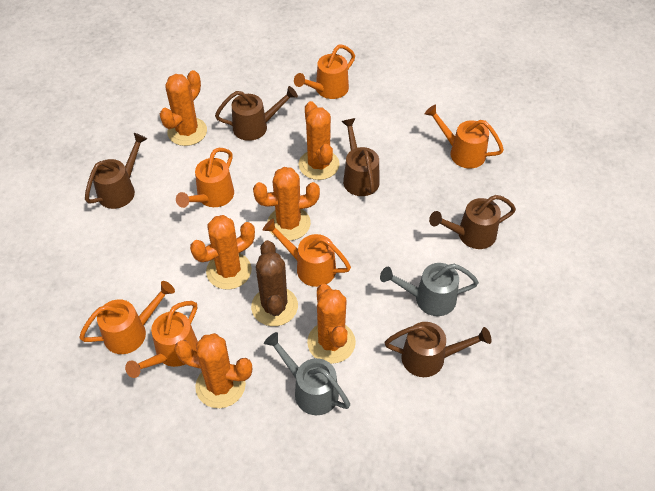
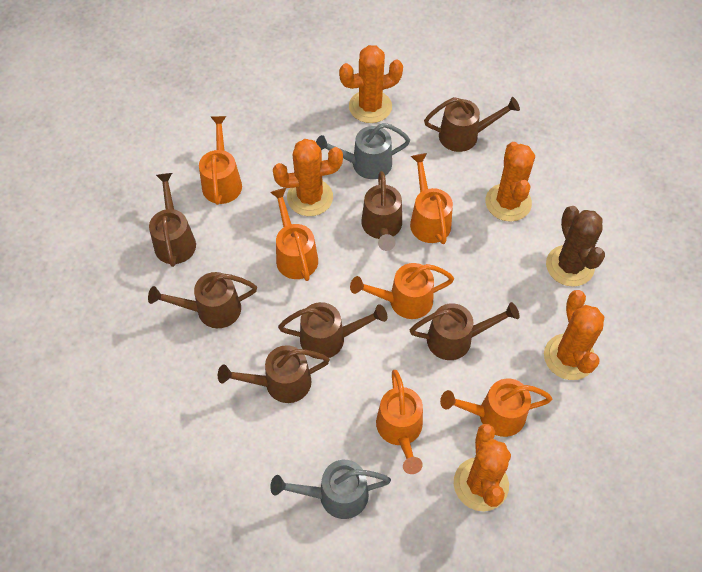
brown watering can: [85,133,147,209] [215,86,298,141] [342,118,380,196] [385,322,492,377] [429,195,516,249] = 5 -> [148,272,257,328] [149,173,196,267] [218,345,330,403] [278,302,387,359] [361,171,402,251] [410,302,519,360] [424,97,520,152] = 7
orange cactus: [160,70,207,146] [175,333,252,408] [190,215,255,290] [253,167,320,241] [299,101,340,180] [307,284,356,364] = 6 -> [273,139,343,216] [339,45,403,123] [454,424,511,511] [485,142,535,222] [544,290,605,380] = 5

